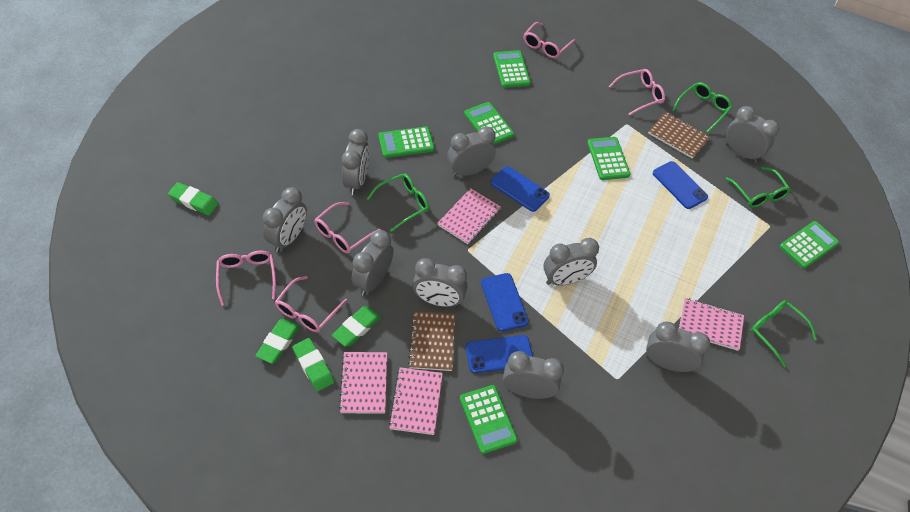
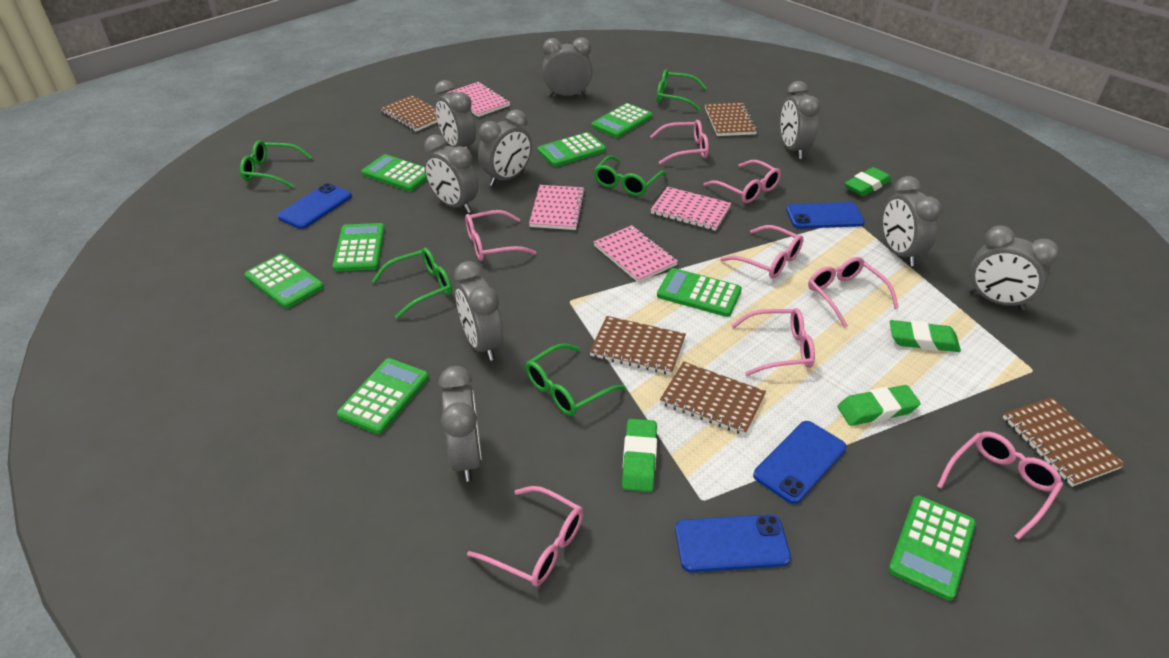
brown notebook: [408,311,455,371] [648,112,710,158] = 2 -> [380,95,438,131] [590,316,686,375] [660,361,766,435] [705,102,758,136] [1003,397,1125,487] = 5
green calculator: [378,127,434,158] [460,385,518,454] [464,102,514,145] [493,50,531,88] [587,137,630,180] [780,221,839,268] = 6 -> [244,254,324,309] [332,223,385,271] [337,358,429,434] [362,154,427,191] [538,132,606,167] [592,103,652,138] [657,268,742,317] [888,495,976,601] = 8
green glasses: [367,173,429,232] [672,82,732,133] [725,167,791,208] [750,300,817,367] = 4 -> [240,140,313,188] [372,248,452,319] [526,343,626,416] [594,155,666,196] [657,69,707,111] = 5
pink glasses: [216,250,276,306] [275,276,347,332] [314,202,381,254] [524,22,576,58] [609,69,665,116] = 5 -> [465,210,536,261] [467,486,583,586] [650,120,709,165] [704,160,781,203] [720,225,803,279] [731,308,815,376] [808,257,899,328] [937,432,1063,540] = 8

